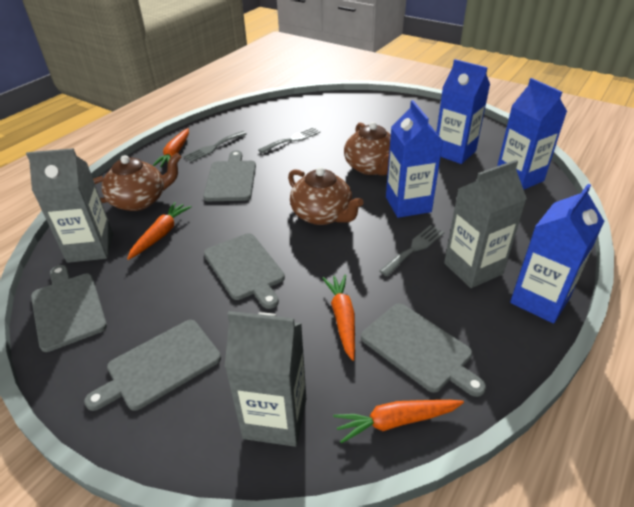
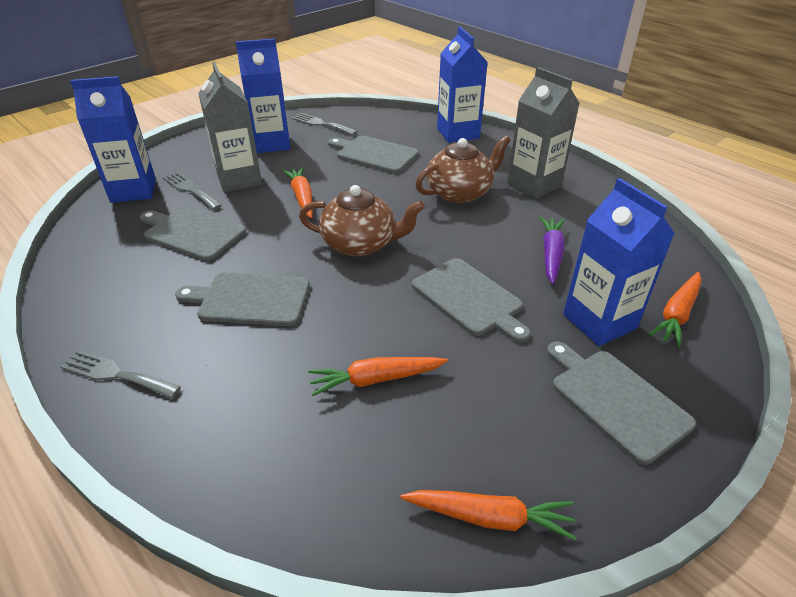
brown teapot: [93,153,181,211] [288,167,364,225] [344,122,391,176] = 3 -> [299,185,425,257] [415,135,511,203] = 2
grey carton: [26,148,113,263] [225,311,306,447] [444,160,527,288] = 3 -> [198,62,262,192] [507,67,580,199] = 2
purple carrot: none = 0 -> [540,216,565,284] = 1

